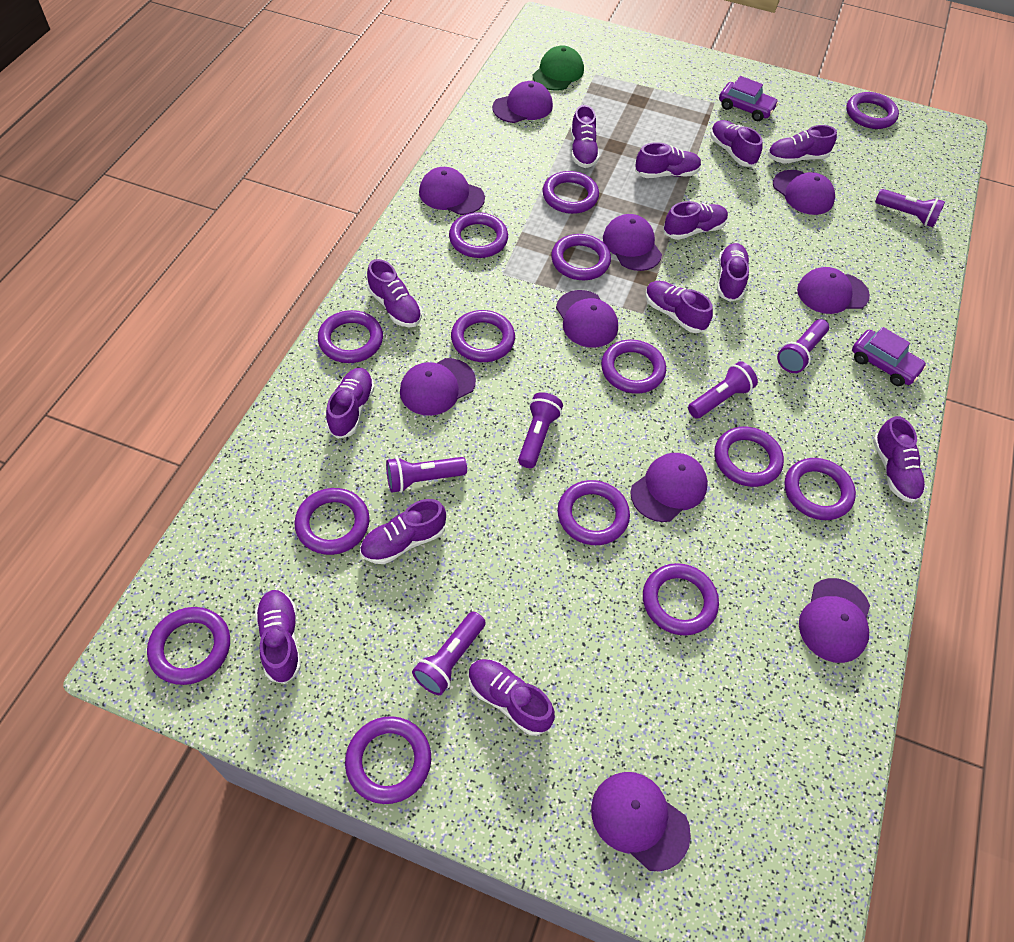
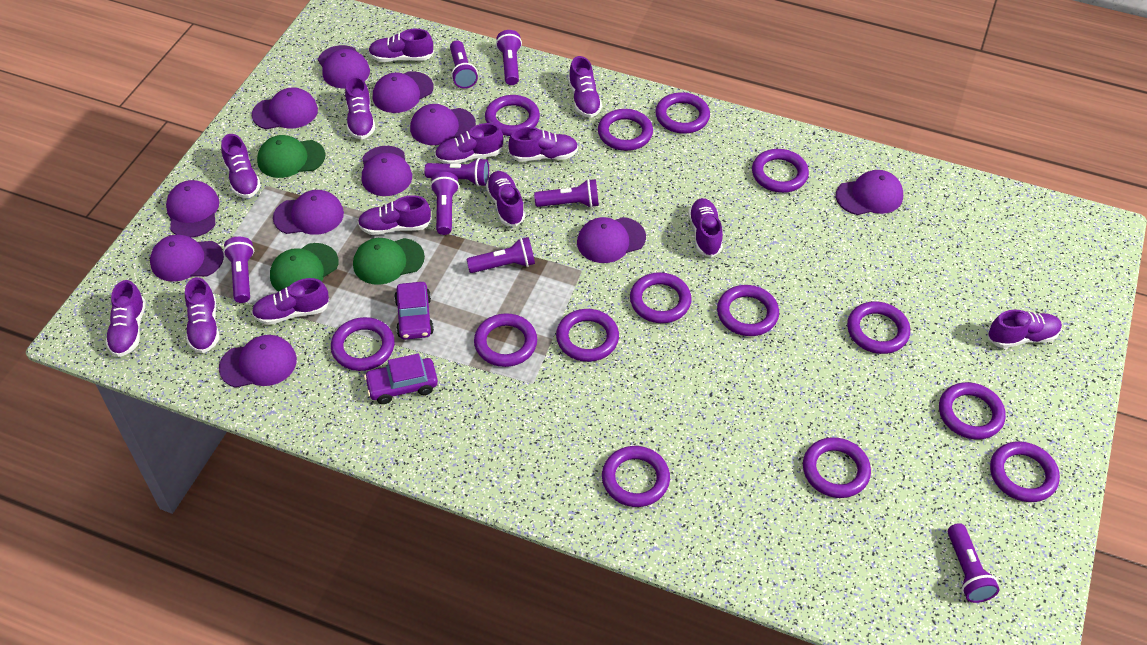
green cap: [533,45,584,91] = 1 -> [257,135,325,178] [270,243,338,292] [353,238,425,285] = 3
purple cap: [400,358,476,416] [419,167,485,215] [492,81,553,123] [556,290,618,348] [591,772,691,871] [603,214,662,271] [630,453,708,522] [773,170,835,215] [797,267,870,314] [799,578,870,663] = 10 -> [150,235,224,282] [166,180,219,238] [219,335,297,388] [252,87,318,129] [273,190,344,235] [318,45,370,89] [362,146,412,196] [373,71,434,113] [410,104,476,145] [577,217,646,263] [836,170,903,215] = 11
purple flashlight: [386,457,467,493] [412,612,486,695] [518,392,563,468] [688,361,758,419] [777,319,829,373] [875,189,945,227] = 6 -> [223,237,254,303] [424,158,489,187] [430,172,459,235] [450,40,478,89] [466,237,535,273] [496,30,522,85] [534,179,599,208] [948,523,999,603] = 8

